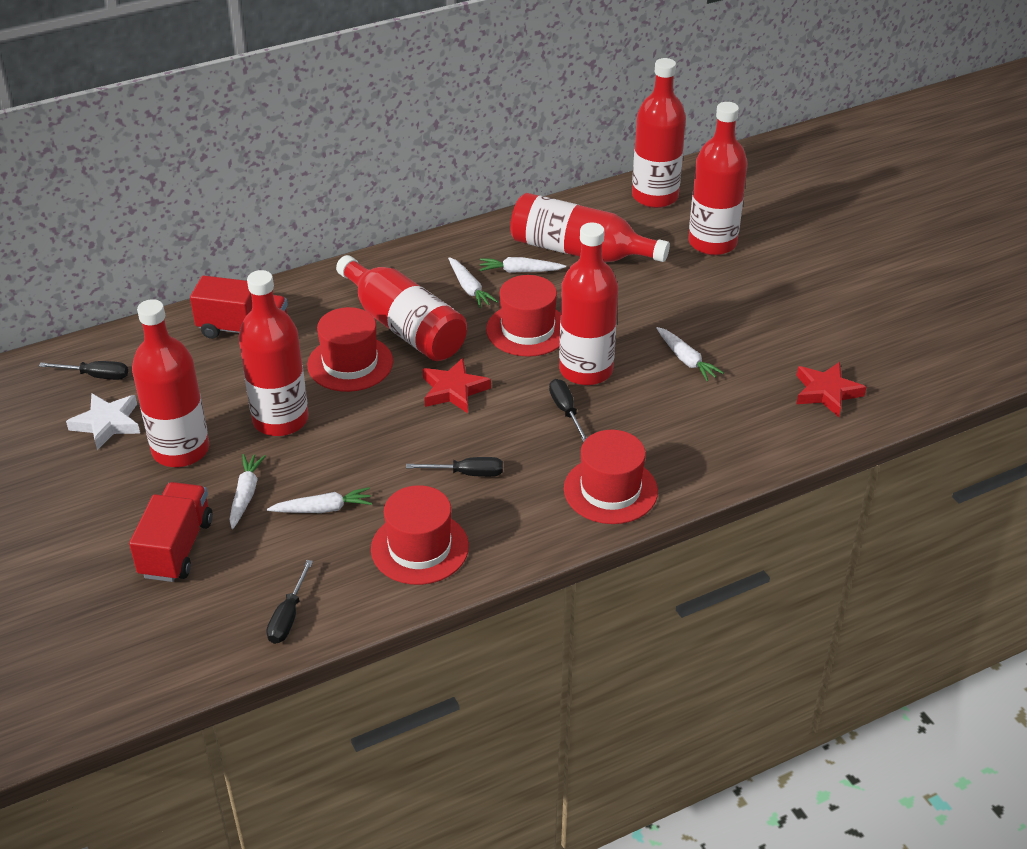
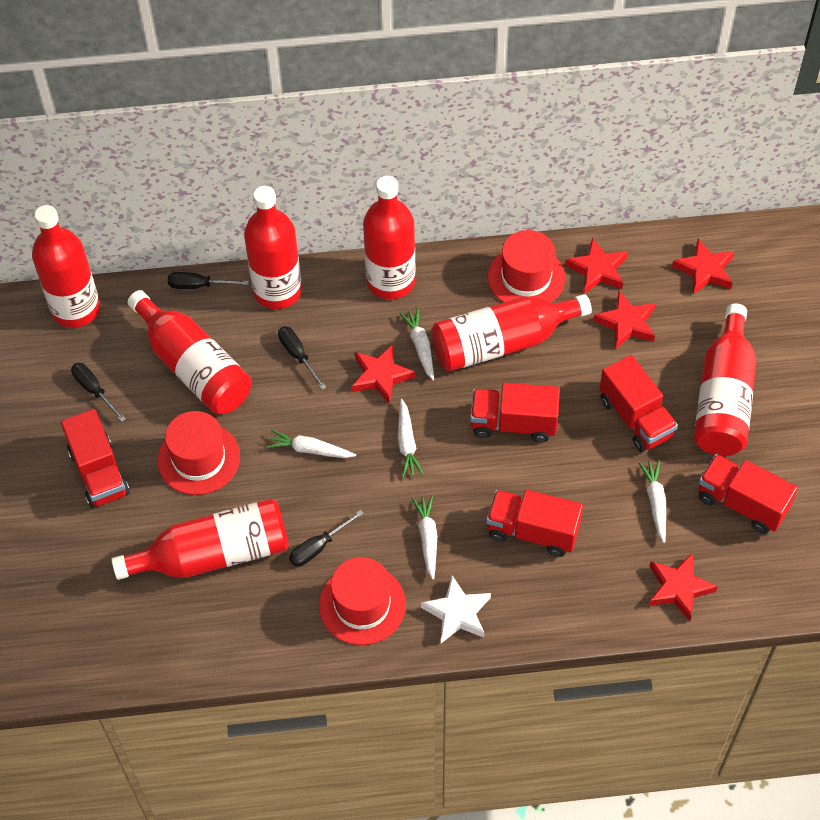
red hat: [307,307,393,392] [371,485,469,585] [486,275,561,357] [564,430,658,524] = 4 -> [158,411,240,495] [319,557,406,645] [488,230,565,303] = 3
red star: [423,358,491,413] [796,362,866,417] = 2 -> [352,344,415,404] [565,238,627,294] [593,291,656,349] [649,553,718,621] [672,238,734,295] = 5
red truck: [129,482,213,582] [190,275,288,339] = 2 -> [61,409,130,508] [470,383,560,442] [486,490,583,557] [600,355,678,452] [699,454,798,534] = 5

